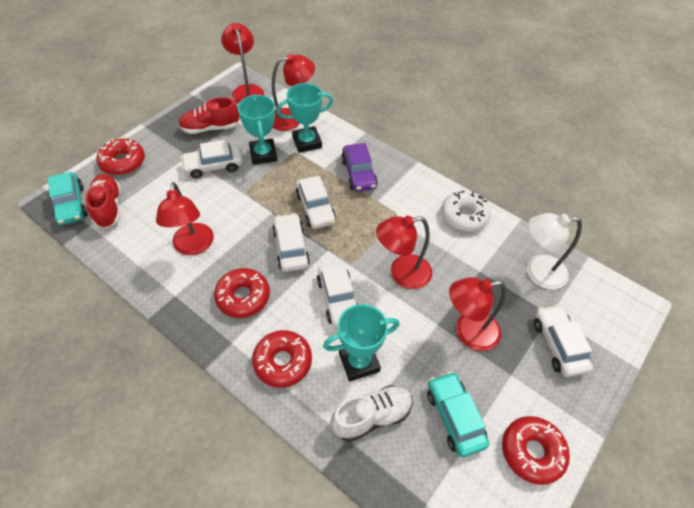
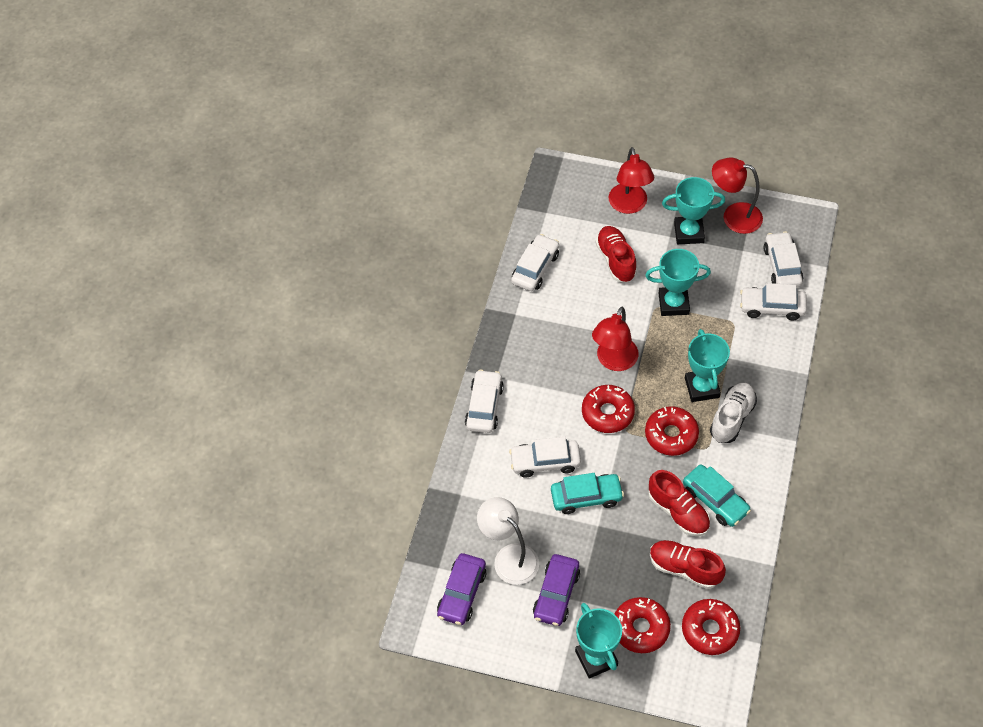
purple car: [341,143,378,192] = 1 -> [437,553,486,625] [533,554,580,626] = 2
red lamp: [156,182,214,255] [221,23,264,104] [272,53,315,131] [376,216,432,289] [449,277,506,351] = 5 -> [592,307,639,371] [609,147,654,214] [712,158,763,234] = 3
red shoe: [85,174,120,228] [179,97,239,134] = 2 -> [595,226,637,283] [648,470,710,536] [650,540,726,589] = 3
turquoise trophy: [238,94,277,165] [277,83,333,153] [323,304,400,381] = 3 -> [575,603,622,679] [645,249,711,316] [662,177,725,244] [685,329,730,402] = 4
white donut: [441,191,491,232] = 1 -> none = 0

